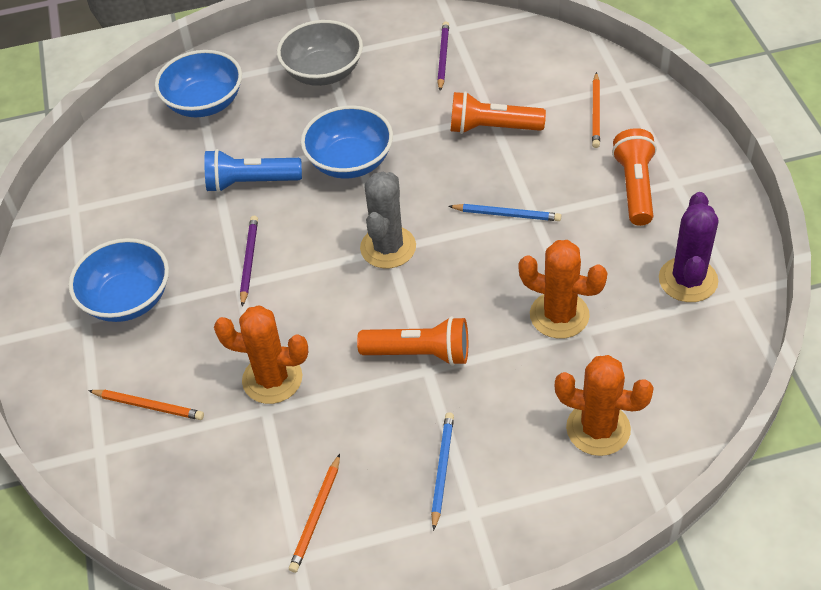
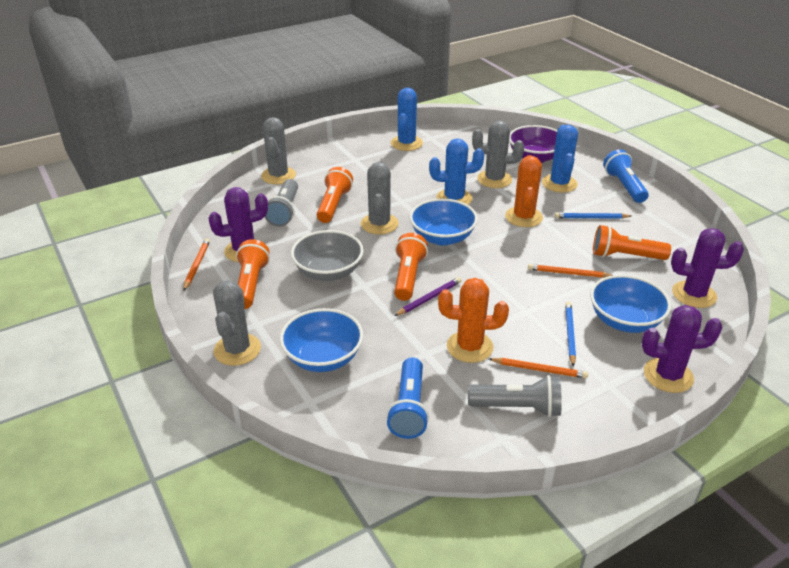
blue cactus: none = 0 -> [391,88,423,151] [429,138,484,205] [542,125,578,193] = 3
blue flashlight: [204,149,302,193] = 1 -> [386,357,429,439] [603,149,649,203] = 2
grey cactus: [360,172,416,268] = 1 -> [213,280,261,366] [261,117,296,184] [361,161,399,235] [472,121,524,188] = 4
grey flashlight: none = 0 -> [265,179,298,227] [468,375,562,417] = 2
orange cactus: [214,305,308,404] [519,240,607,339] [555,355,654,456] = 3 -> [438,278,509,363] [505,155,543,227] = 2
orange flashlight: [357,316,468,366] [451,91,546,134] [612,128,657,226] = 3 -> [236,239,270,309] [317,167,353,223] [394,233,428,301] [593,225,671,260] = 4
purple bowl: none = 0 -> [509,125,557,163] = 1
purple cactus: [659,192,718,302] = 1 -> [208,187,268,262] [642,305,723,393] [671,228,744,308] = 3
purple pencil: [240,216,258,307] [437,21,449,91] = 2 -> [394,277,462,316] = 1

